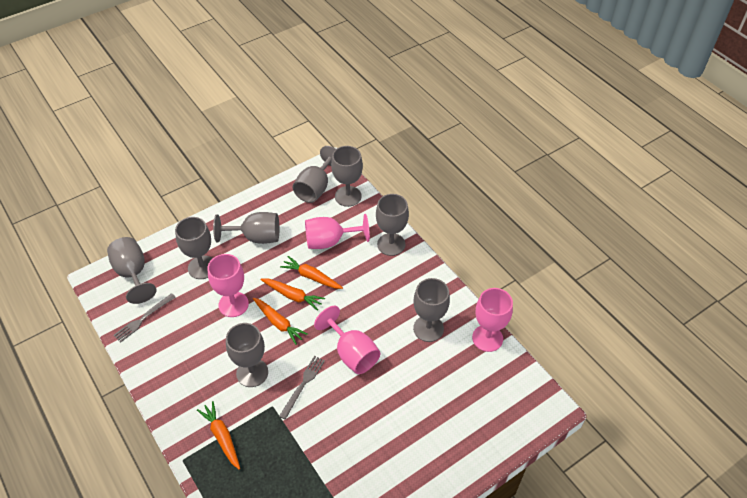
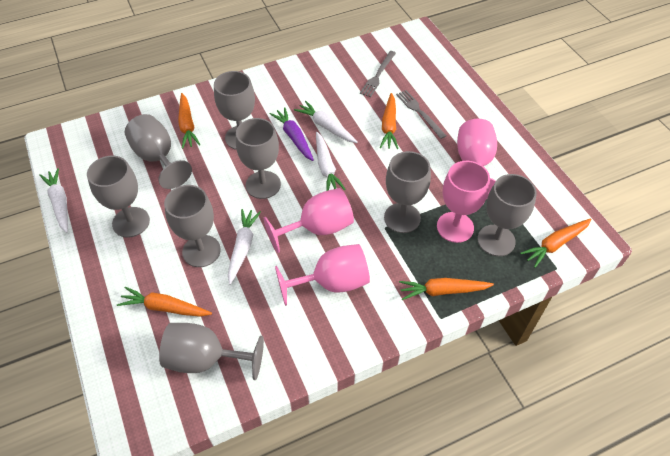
orange carrot: [197,401,240,470] [253,298,308,345] [260,279,325,311] [280,256,343,289] = 4 -> [117,287,212,317] [178,93,201,149] [380,93,398,149] [399,278,494,300] [520,218,592,268] = 5
purple carrot: none = 0 -> [269,107,314,161] = 1
white carrot: none = 0 -> [39,168,68,233] [228,209,261,285] [294,101,358,143] [316,132,346,191] = 4

